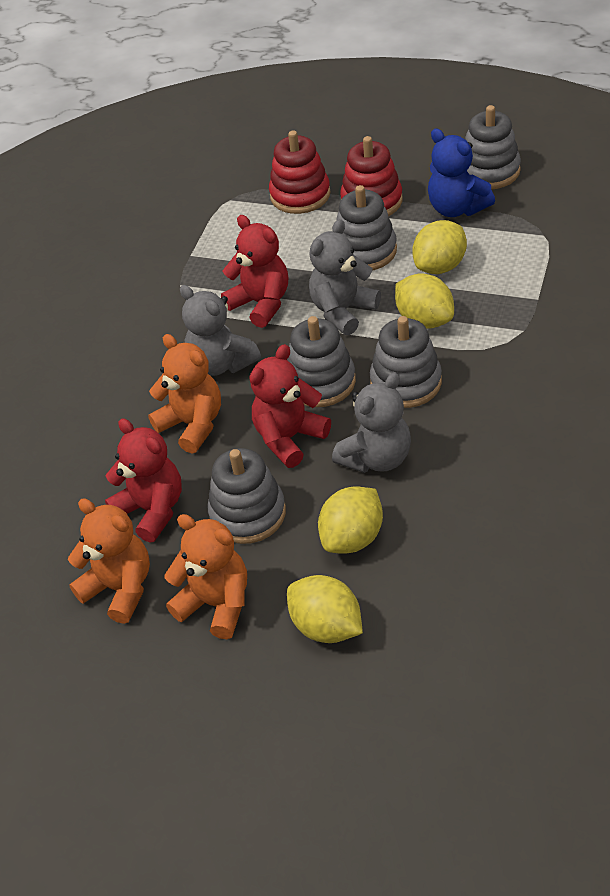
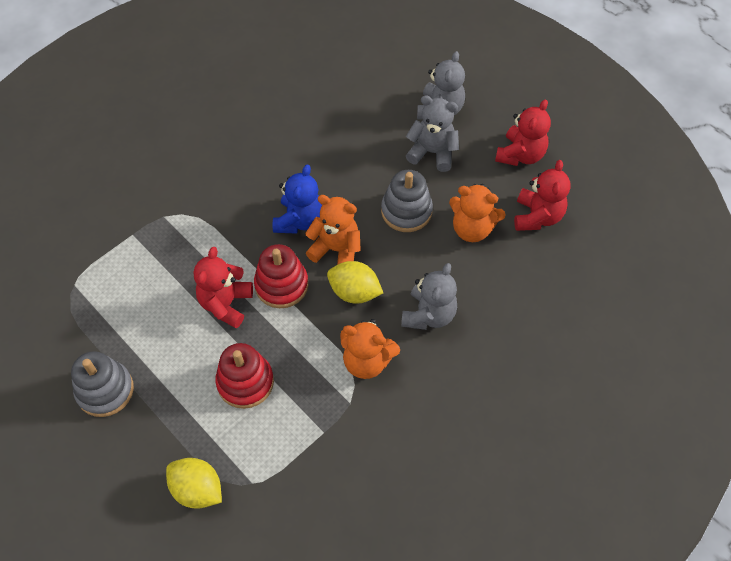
grey stacking toy: [208,448,286,544] [287,316,356,407] [336,185,397,270] [370,316,442,408] [465,105,521,189] = 5 -> [71,351,134,417] [381,170,433,232] = 2
yellow lemon: [287,575,363,643] [318,486,383,554] [395,274,454,329] [412,220,467,274] = 4 -> [166,458,222,509] [327,261,383,304] = 2

